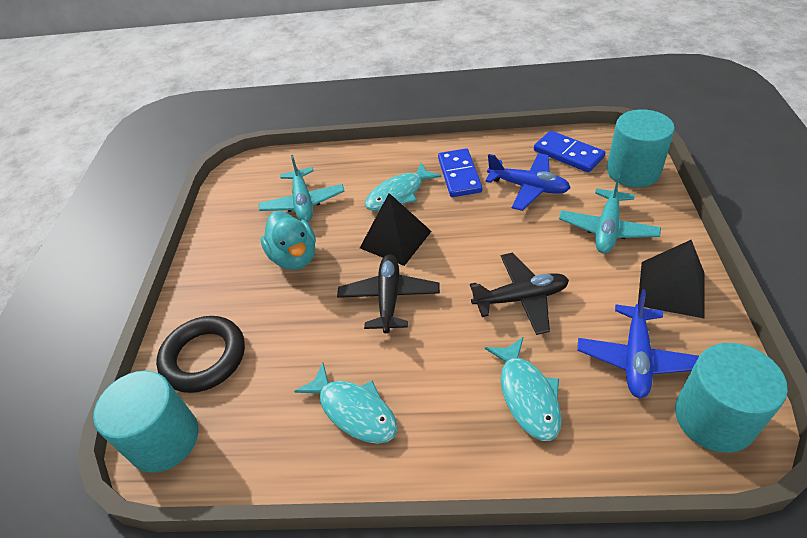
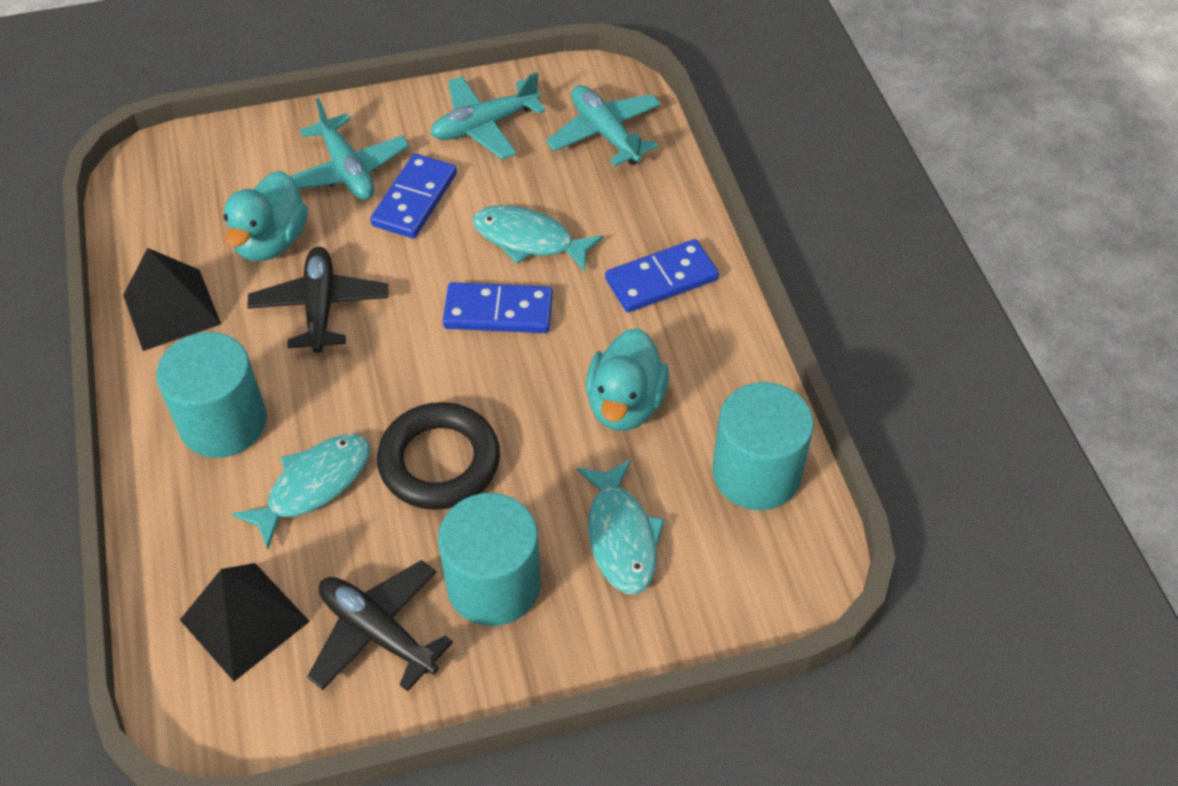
blue domino: [438,148,482,197] [534,131,605,173] = 2 -> [370,153,457,238] [443,282,553,333] [605,239,719,312] = 3
blue plane: [485,153,571,211] [577,289,699,398] = 2 -> none = 0
turquoise duck: [261,211,316,270] = 1 -> [223,171,308,261] [586,328,669,431] = 2
turquoise plane: [258,155,345,222] [559,174,661,254] = 2 -> [290,98,409,200] [430,72,546,160] [546,85,661,166] = 3

